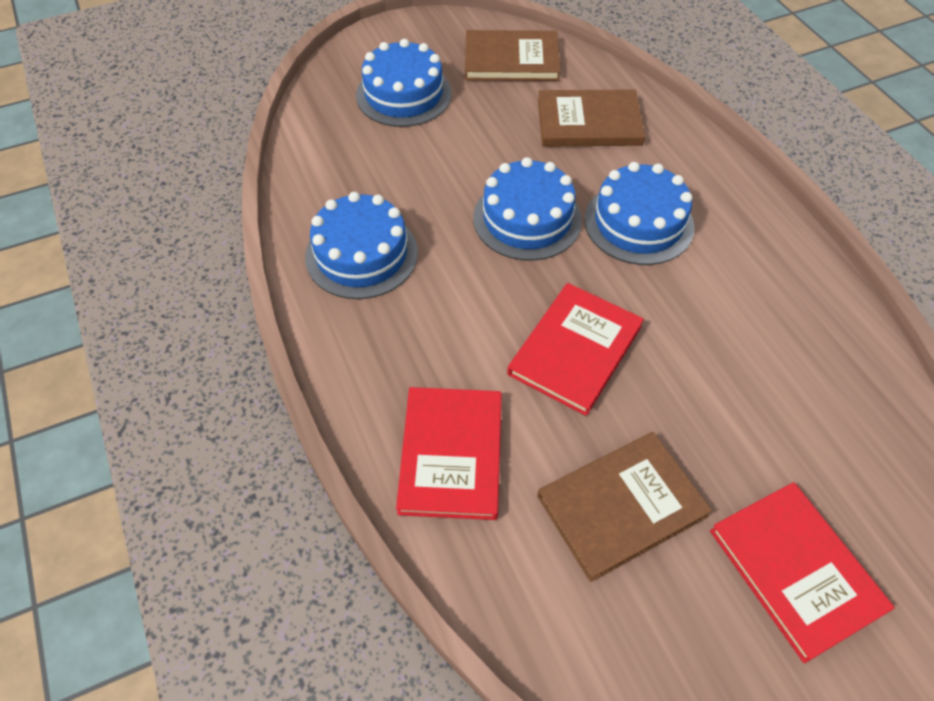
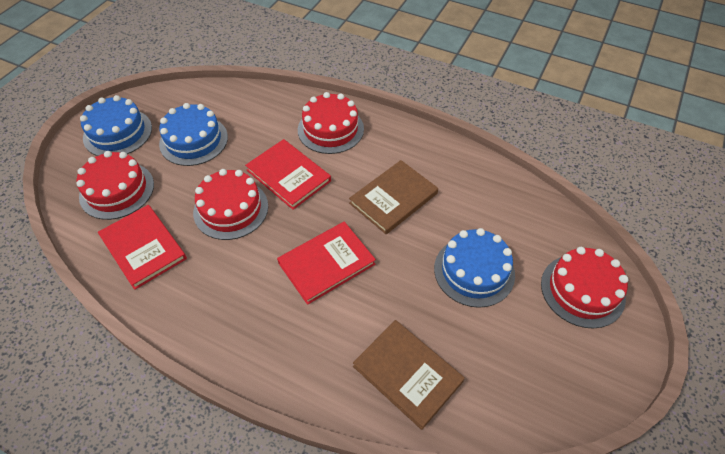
blue cake: [305,192,418,299] [356,39,452,127] [473,157,582,261] [584,162,694,265] = 4 -> [80,95,152,156] [159,103,228,166] [434,228,515,308] = 3
brown book: [465,30,561,81] [537,432,712,582] [538,90,645,146] = 3 -> [349,160,438,234] [353,320,465,430] = 2
red cake: none = 0 -> [76,151,154,220] [193,169,268,240] [298,92,364,154] [541,247,628,329] = 4

